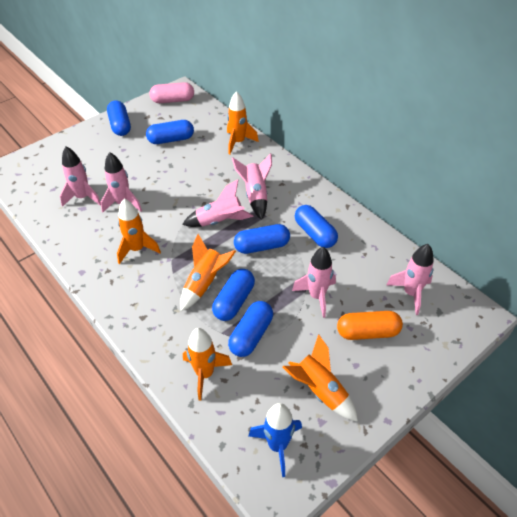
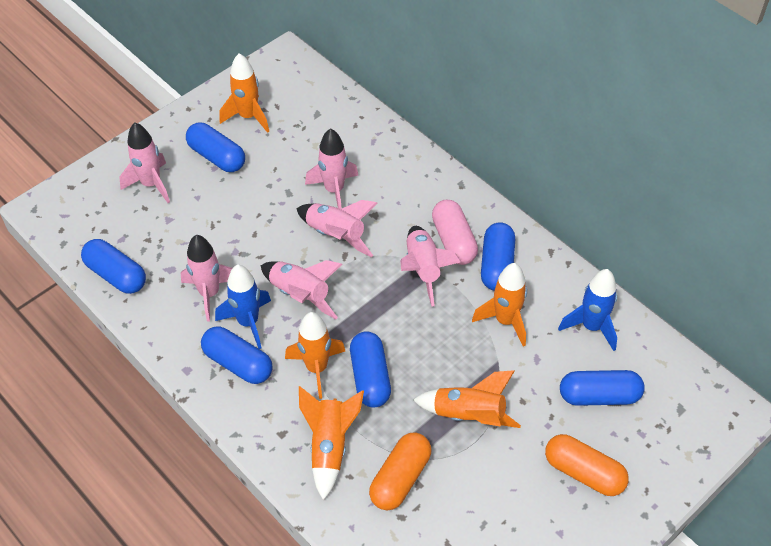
blue rocket: [249,403,302,477] = 1 -> [215,265,271,349] [558,269,617,351] = 2
orange capsule: [337,311,403,340] = 1 -> [369,432,431,510] [545,434,629,496] = 2

